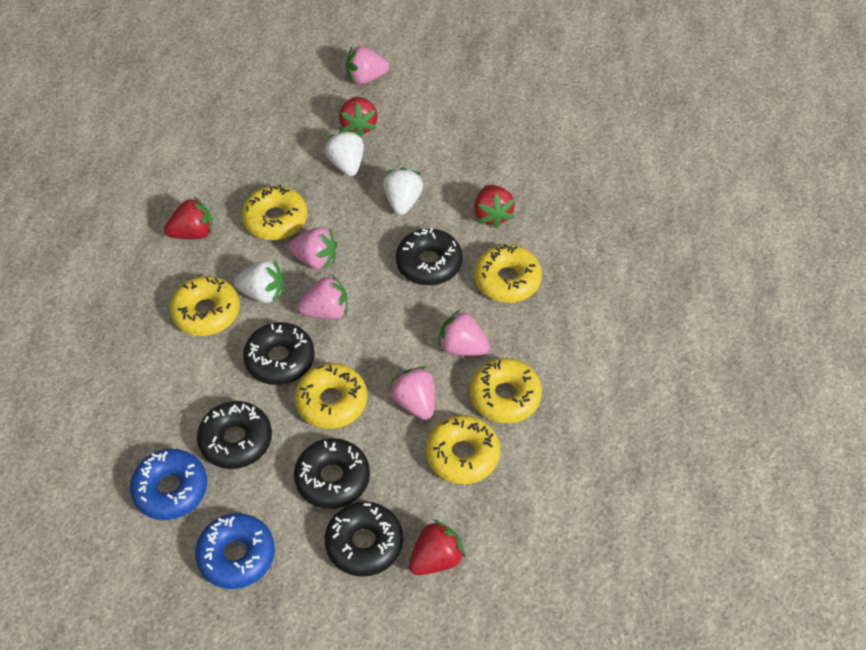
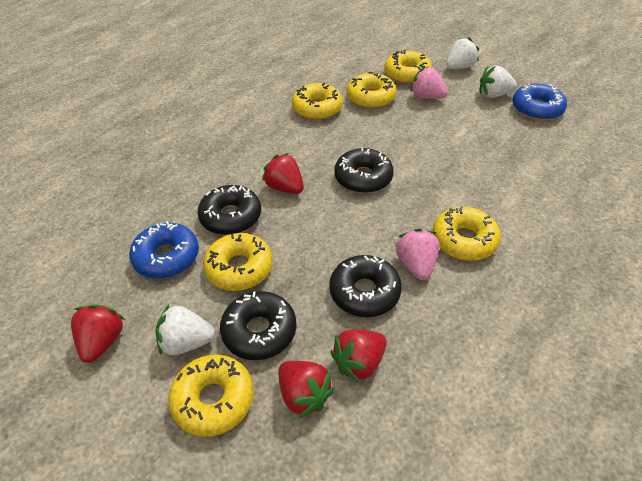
black donut: [197,401,272,469] [243,322,315,385] [294,438,370,509] [325,501,403,577] [396,228,463,285] = 5 -> [197,185,261,235] [220,291,297,360] [329,255,402,317] [334,147,394,193] = 4
pink strawberry: [289,227,338,270] [298,275,348,319] [346,46,389,84] [389,366,435,420] [438,309,490,356] = 5 -> [396,229,439,280] [411,66,448,99] = 2

